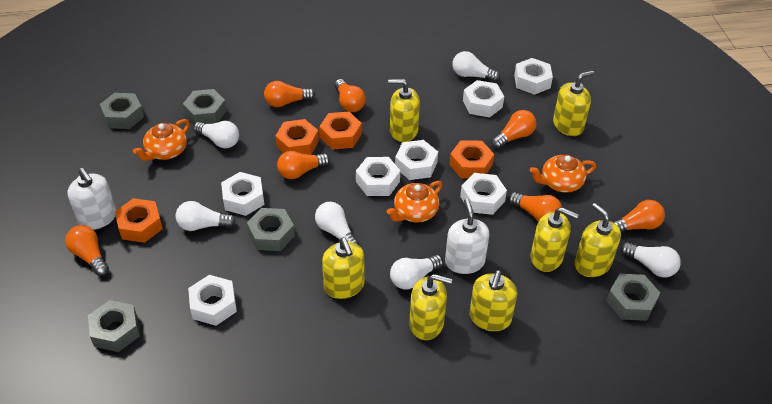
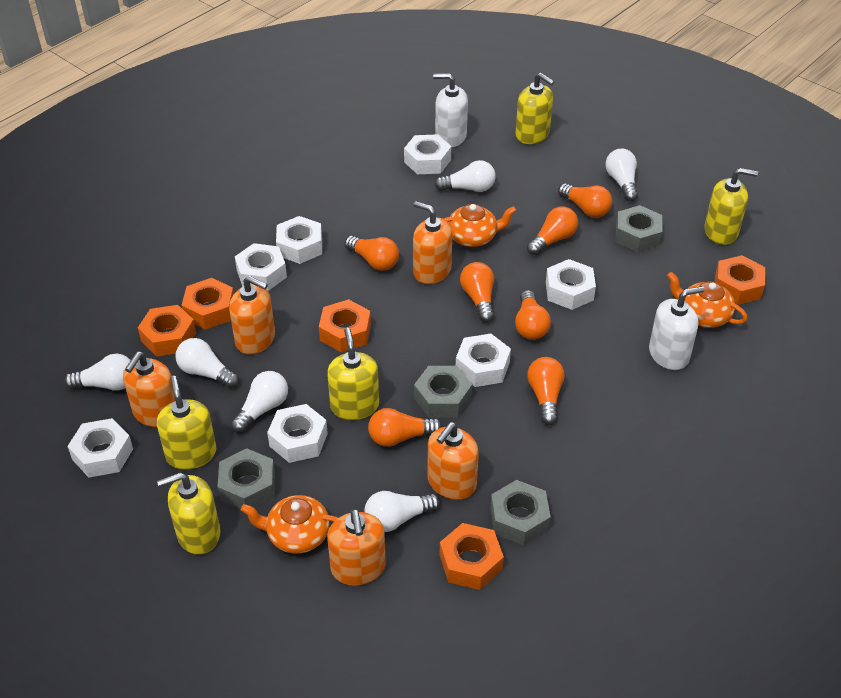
grey nut: [88,300,140,352] [100,93,144,129] [183,89,227,124] [247,208,295,251] [606,274,660,321] = 5 -> [217,448,275,509] [414,366,472,418] [490,480,551,545] [616,205,663,252] = 4
orange nut: [115,198,163,243] [275,119,319,155] [319,112,362,150] [449,140,494,179] = 4 -> [138,305,196,357] [182,278,234,330] [319,299,371,353] [440,523,504,590] [715,255,765,305] = 5
orange soap dispenser: none = 0 -> [123,352,175,427] [229,276,275,355] [327,509,386,586] [413,201,452,284] [428,422,479,500] = 5
yellow soap dispenser: [322,238,365,299] [388,79,420,142] [409,274,452,340] [469,270,517,331] [531,207,579,272] [553,70,594,136] [575,203,621,277] = 7 -> [157,376,216,470] [157,473,220,555] [327,328,379,420] [516,73,554,144] [705,168,758,245] = 5

